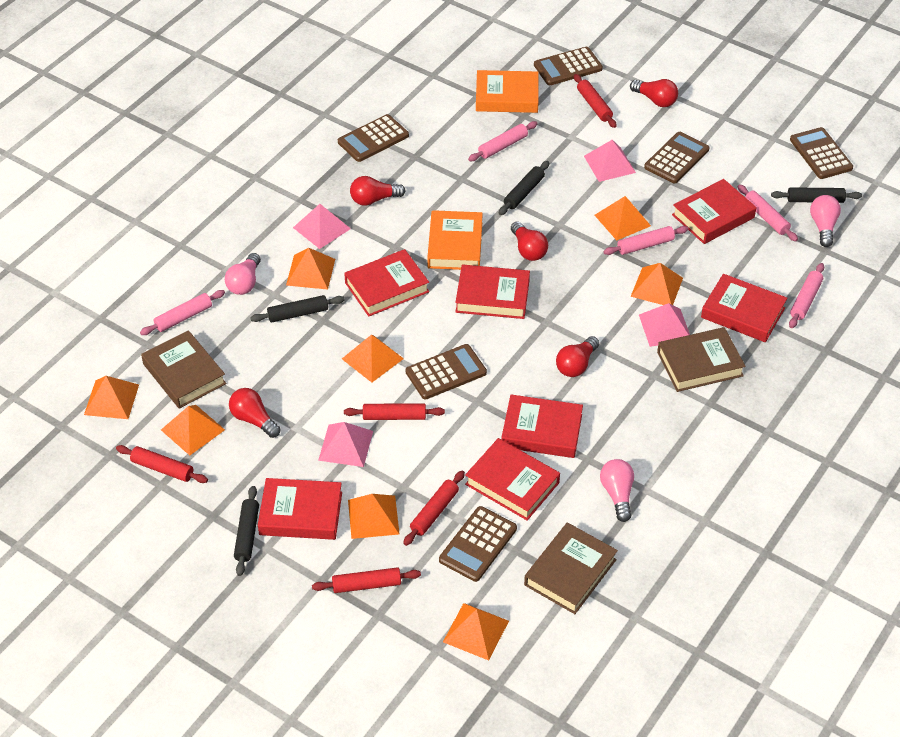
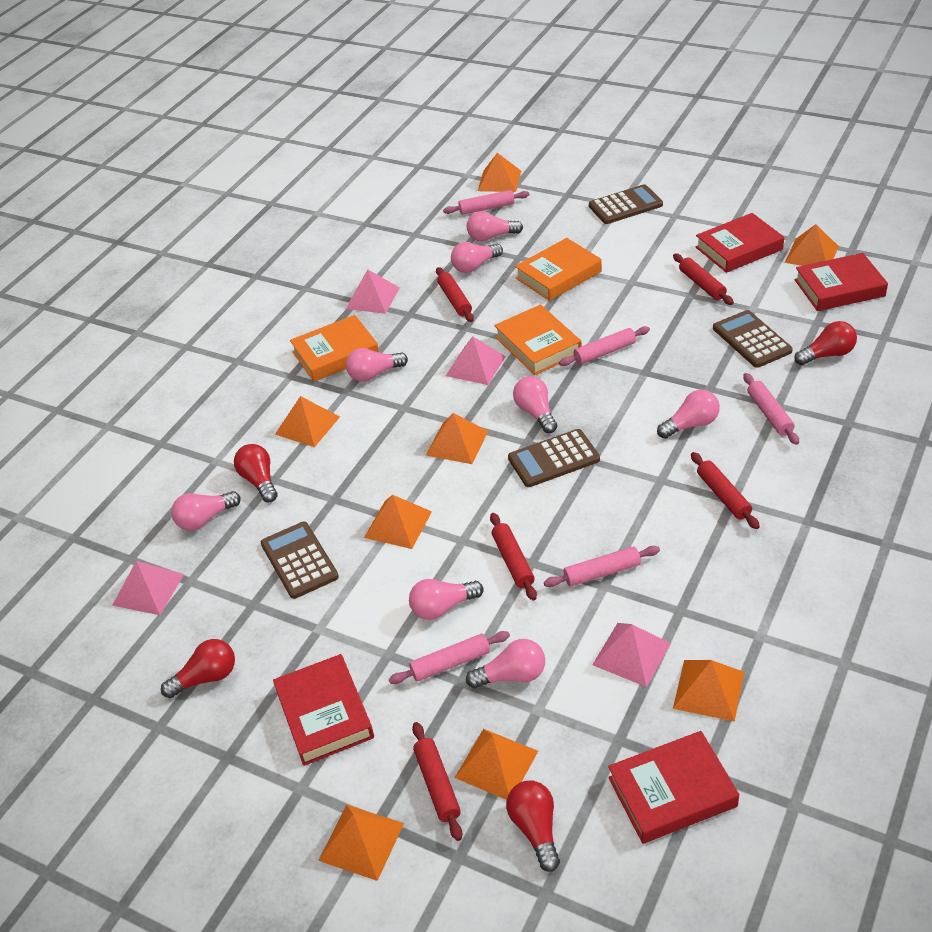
black rolling pin: [234,486,259,576] [250,295,345,323] [499,161,549,215] [771,187,862,203] = 4 -> none = 0
brown book: [141,330,226,409] [524,522,618,614] [657,327,746,392] = 3 -> none = 0
brown calculator: [338,114,409,162] [406,344,487,399] [439,506,517,582] [534,47,603,85] [644,132,710,183] [790,127,853,179] = 6 -> [261,522,339,599] [508,429,600,487] [589,184,663,224] [713,310,793,368] = 4
orange book: [427,210,483,270] [476,70,539,113] = 2 -> [290,315,379,382] [494,304,582,375] [515,238,602,301] = 3
pink light bulb: [225,253,261,295] [600,459,634,522] [810,195,841,247] = 3 -> [171,491,241,531] [346,348,408,382] [409,579,483,620] [451,242,503,273] [466,639,545,688] [467,211,523,241] [513,376,557,433] [657,390,720,439] = 8
red book: [258,478,342,540] [344,249,429,317] [455,265,530,319] [465,438,560,521] [501,394,583,458] [672,179,756,244] [701,274,787,342] = 7 -> [273,654,374,766] [608,731,739,844] [696,213,784,273] [794,253,888,311] = 4
red light bulb: [229,388,280,438] [350,176,406,206] [511,221,548,261] [556,336,599,377] [630,79,678,107] = 5 -> [161,639,235,698] [234,444,278,502] [506,781,560,872] [794,321,857,366] = 4

